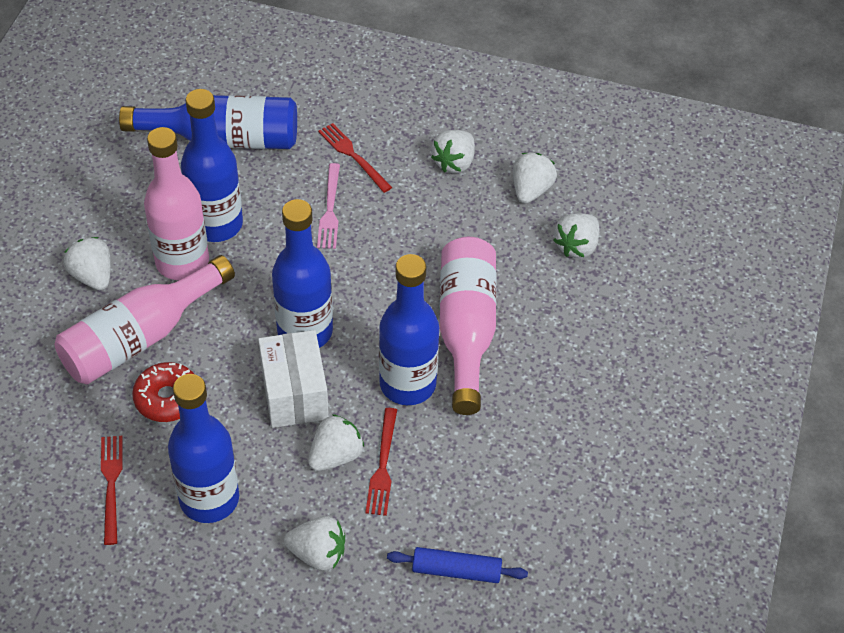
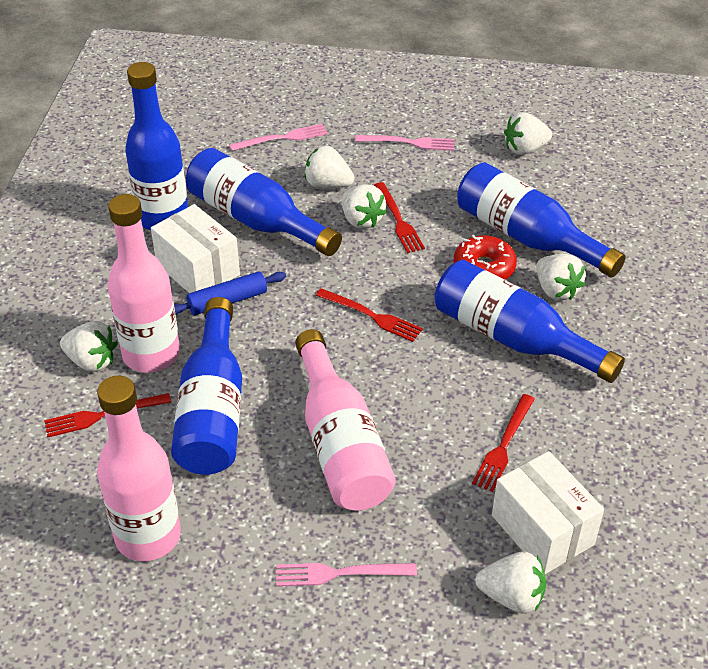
pink fork: [317,163,340,249] = 1 -> [229,124,328,151] [276,563,417,587] [355,135,454,151] = 3
red fork: [101,436,123,545] [318,123,392,193] [365,408,397,516] = 3 -> [44,393,172,437] [315,288,423,342] [374,182,425,253] [472,394,535,492] = 4
white box: [258,330,329,428] = 1 -> [151,204,240,293] [492,451,604,574] = 2

